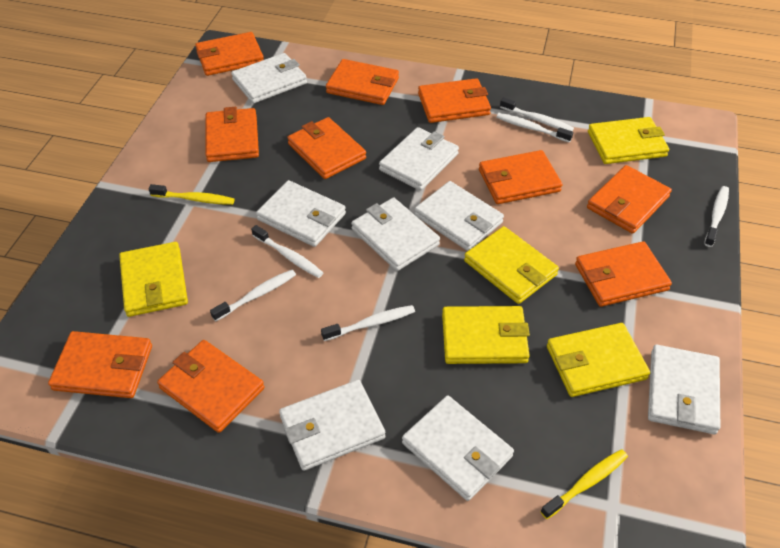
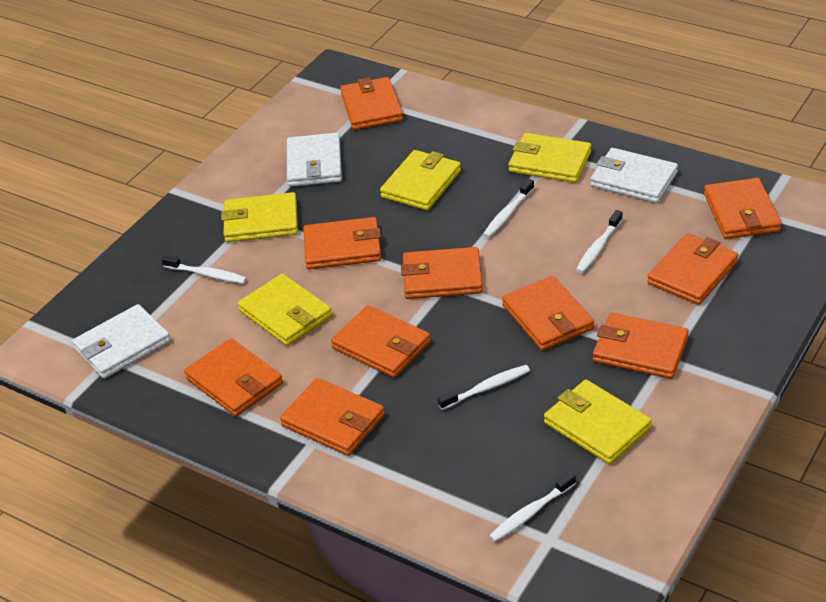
white toothbrush: [210,270,296,321] [251,225,323,278] [321,305,415,341] [496,113,573,143] [500,97,574,131] [704,186,729,247] = 6 -> [162,255,247,284] [438,365,530,410] [483,179,534,238] [489,472,576,542] [576,210,623,274] = 5
white wallet: [231,53,307,103] [256,180,346,247] [279,380,385,471] [351,198,440,271] [379,127,459,191] [402,396,514,501] [414,181,504,251] [648,345,720,434] = 8 -> [72,304,170,379] [287,133,342,187] [590,148,678,203] = 3
yellow toothbrush: [148,184,235,205] [540,449,628,519] = 2 -> none = 0

